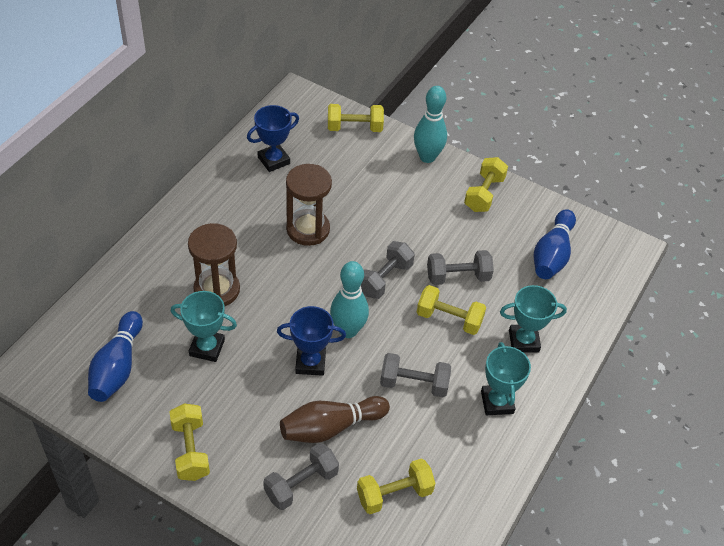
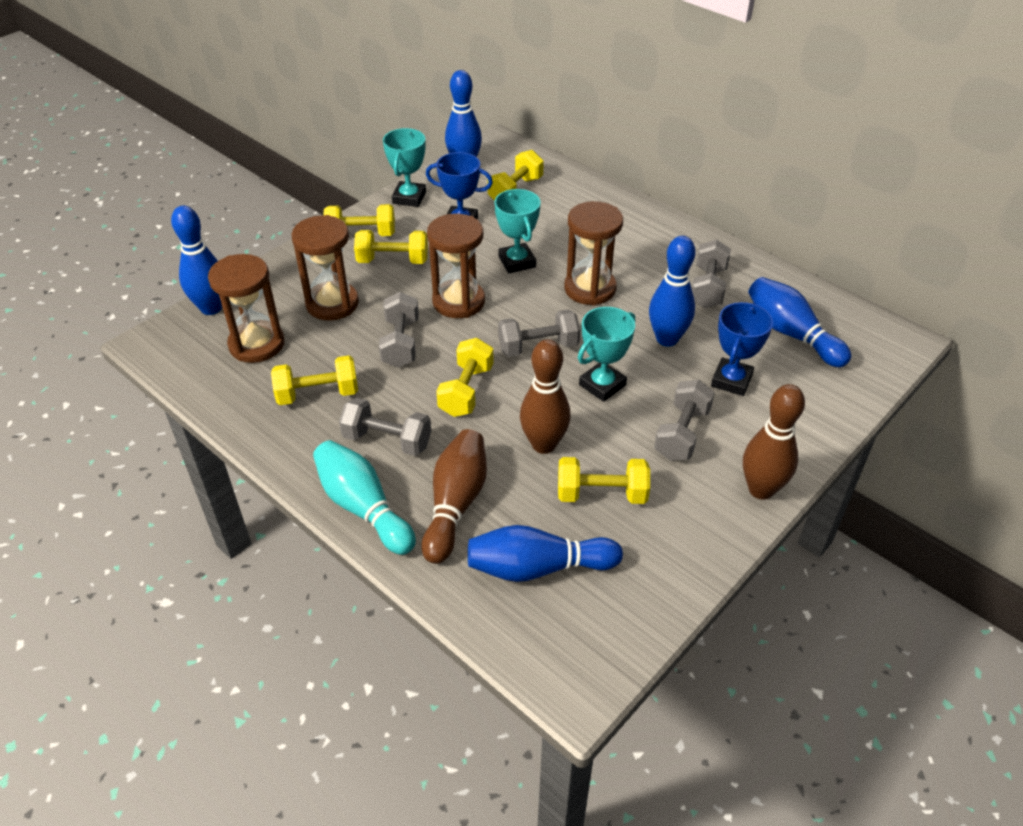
blue bowling pin: [88,311,143,402] [534,209,576,279] = 2 -> [171,206,222,315] [445,70,482,157] [468,525,623,582] [649,236,696,347] [748,277,851,368] = 5
brown bowling pin: [280,396,390,443] = 1 -> [421,429,487,564] [520,339,571,454] [743,384,805,500] = 3
brown hourglass: [188,223,240,307] [286,164,332,246] = 2 -> [208,254,284,363] [291,215,359,320] [427,214,485,318] [564,201,623,306] = 4
grey dumbbell: [263,443,339,510] [361,241,415,299] [380,353,451,397] [427,250,494,285] = 4 -> [339,398,431,456] [379,292,419,368] [498,309,580,357] [654,380,715,461] [692,239,731,308] = 5
turquoise bowling pin: [330,261,369,338] [414,86,447,163] = 2 -> [313,440,416,555] = 1
yellow dumbbell: [170,403,210,481] [328,104,384,132] [357,458,435,514] [417,285,486,335] [464,157,508,212] = 5 -> [271,355,358,405] [324,204,395,236] [354,230,428,264] [436,338,494,417] [487,150,544,201] [558,457,650,504] = 6

